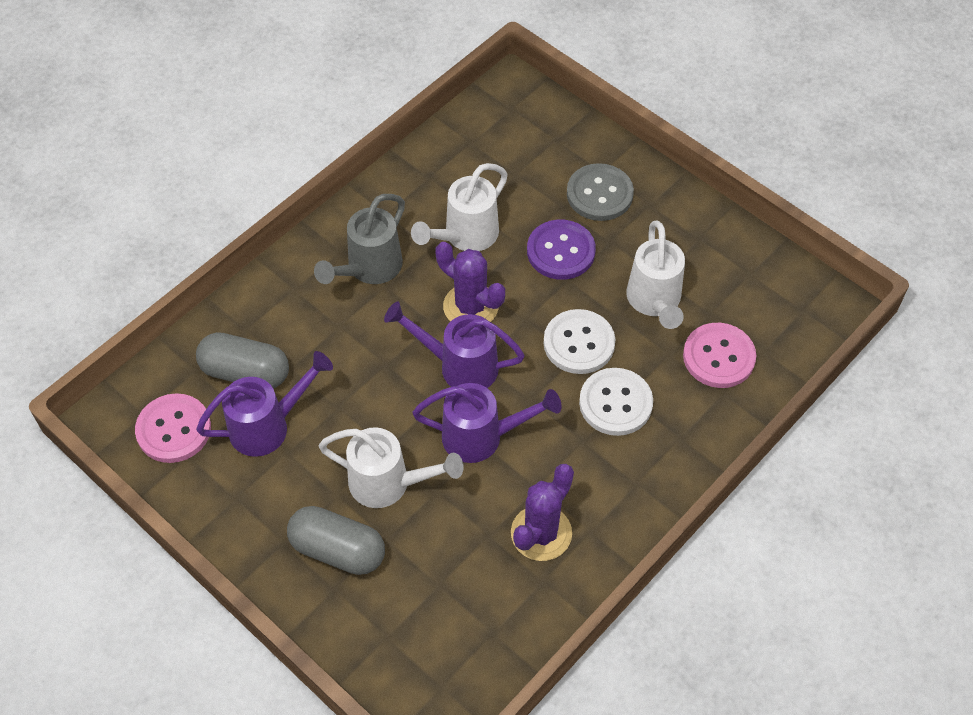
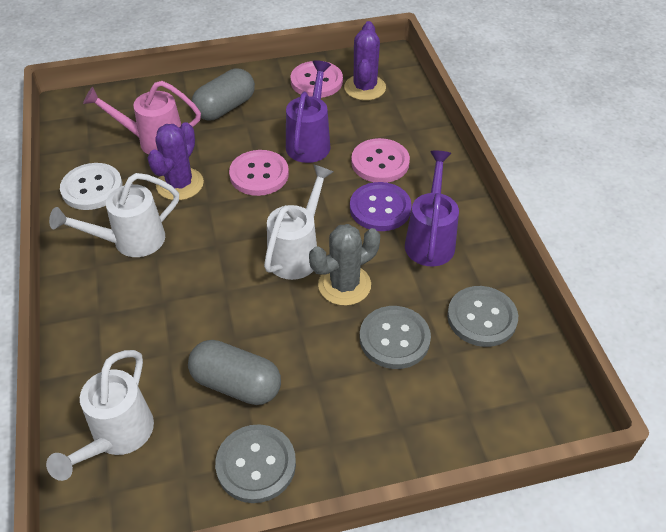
grey button: [567,163,634,221] = 1 -> [215,424,296,503] [360,306,431,369] [447,286,518,347] = 3
grey cactus: none = 0 -> [309,224,380,306] = 1
grey watering can: [314,194,405,284] = 1 -> none = 0
pink button: [135,393,211,463] [683,323,756,388] = 2 -> [229,150,289,196] [291,61,343,98] [351,138,410,183] = 3
pink watering can: none = 0 -> [83,81,201,155] = 1
purple watering can: [196,351,333,457] [384,302,525,388] [413,383,562,463] = 3 -> [286,60,331,163] [405,151,459,266] = 2
white button: [544,309,615,374] [579,368,653,436] = 2 -> [60,163,123,210] = 1

